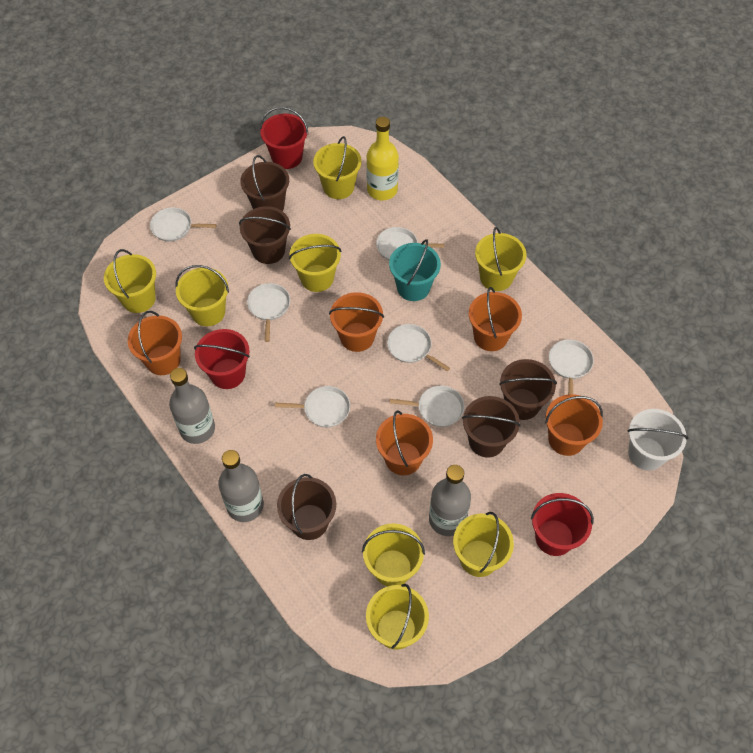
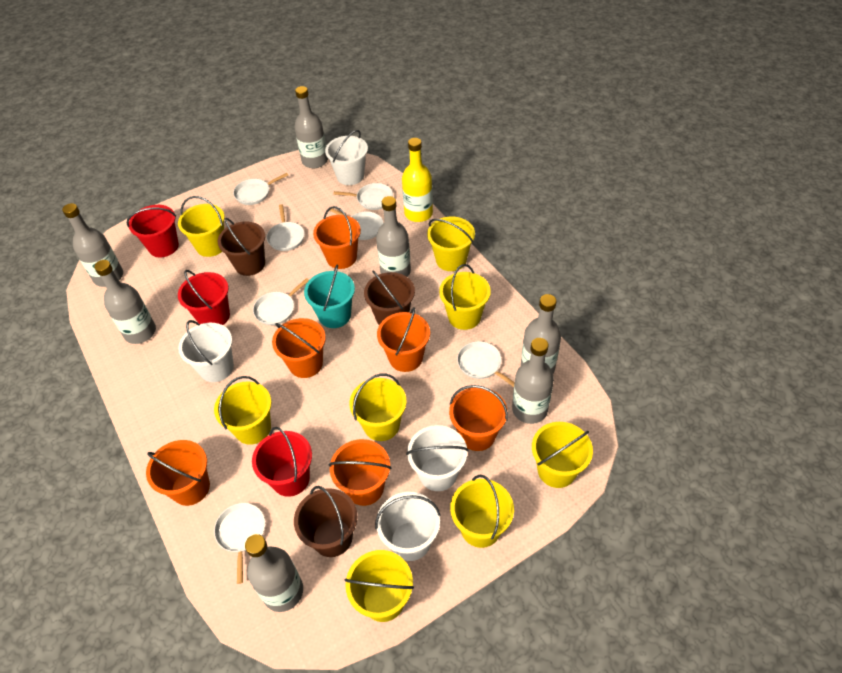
brown bucket: [239,206,291,264] [240,155,289,211] [277,474,336,540] [462,396,521,458] [499,359,557,420] = 5 -> [218,218,265,276] [294,486,357,557] [364,270,415,325] = 3
grey bottle: [169,368,215,444] [218,450,264,522] [429,465,471,536] = 3 -> [62,203,123,287] [94,260,156,344] [245,534,303,612] [294,86,328,168] [376,196,411,277] [512,338,554,424] [521,294,561,374] = 7
orange bucket: [128,311,182,375] [329,292,384,352] [376,410,433,475] [469,287,522,351] [545,394,603,456] = 5 -> [146,440,210,506] [272,318,326,378] [313,206,361,269] [328,439,391,506] [377,307,430,372] [449,385,508,451] = 6
white bucket: [628,409,689,471] = 1 -> [178,320,234,382] [325,130,368,185] [375,492,441,561] [406,425,468,491] = 4

